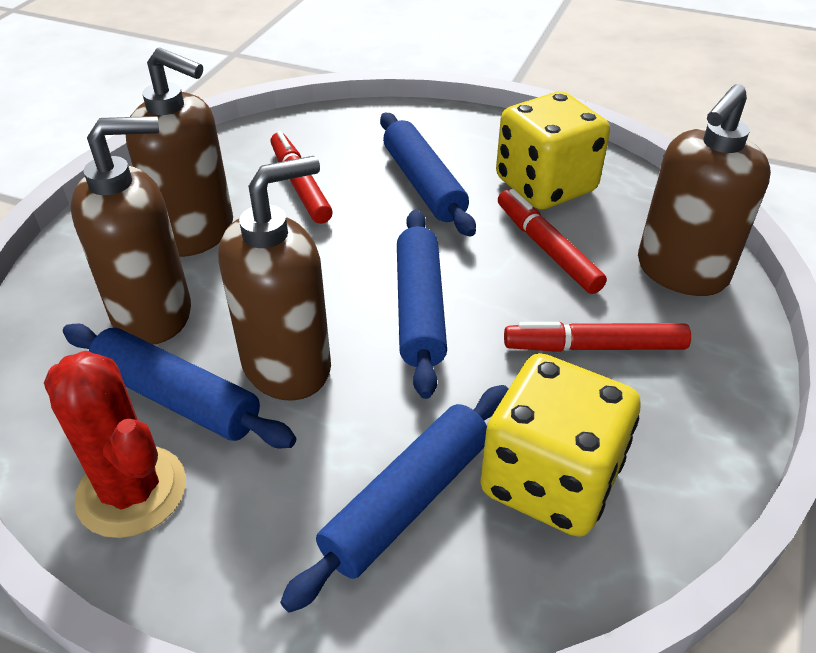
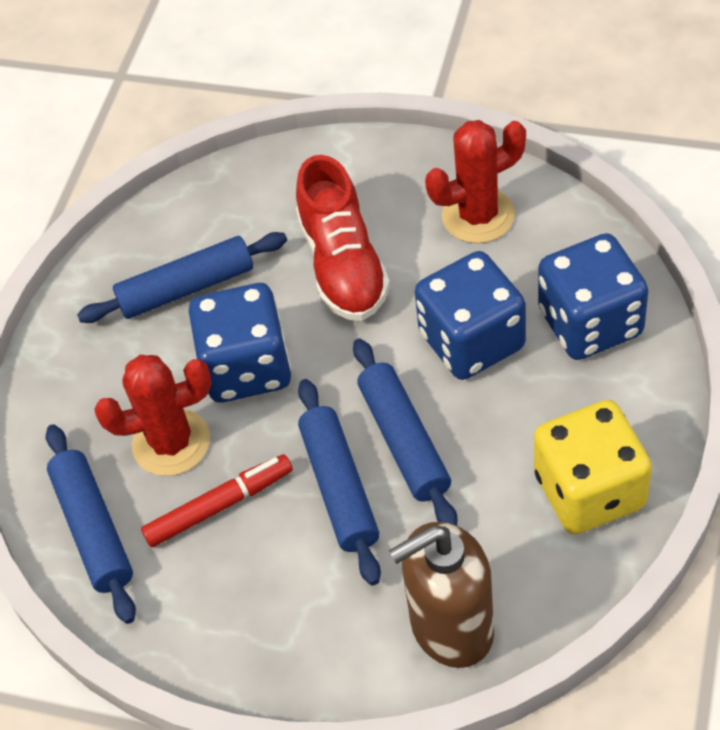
blue dice: none = 0 -> [189,283,291,402] [415,251,526,380] [538,233,648,360] = 3
brown soap dispenser: [71,116,191,345] [126,48,233,257] [218,156,331,401] [638,84,771,296] = 4 -> [389,522,494,668] = 1
red cactus: [44,350,186,538] = 1 -> [94,355,212,476] [425,120,526,243] = 2
red marker: [270,131,333,224] [498,189,607,294] [504,322,691,352] = 3 -> [141,454,293,547] = 1
red shoe: none = 0 -> [296,155,390,321] = 1
yellow dice: [480,353,640,537] [496,92,610,210] = 2 -> [534,400,652,535] = 1

